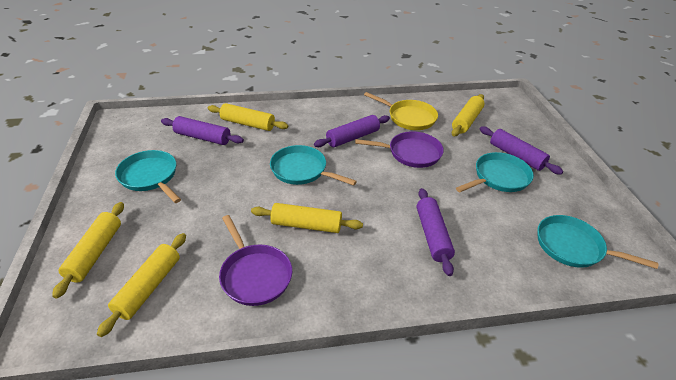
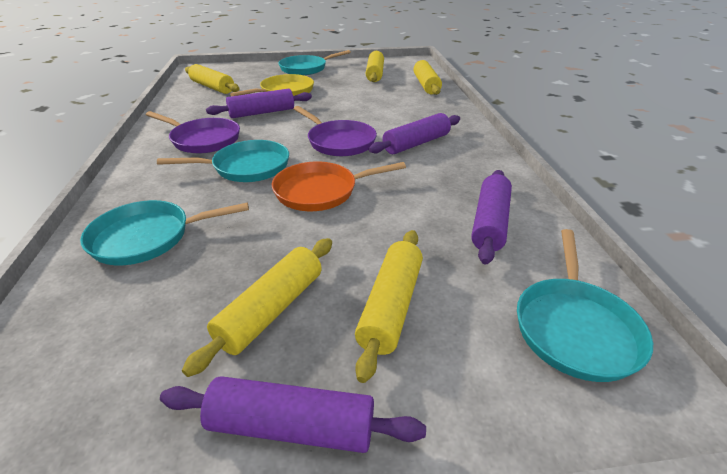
orange pan: none = 0 -> [272,162,406,211] = 1

